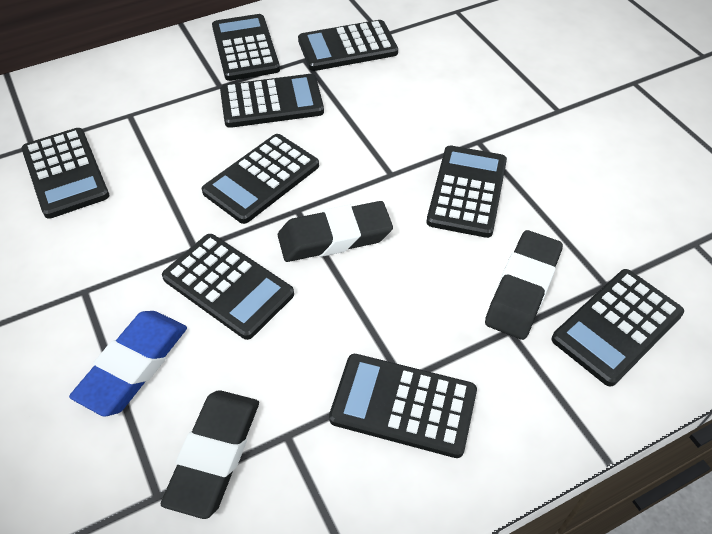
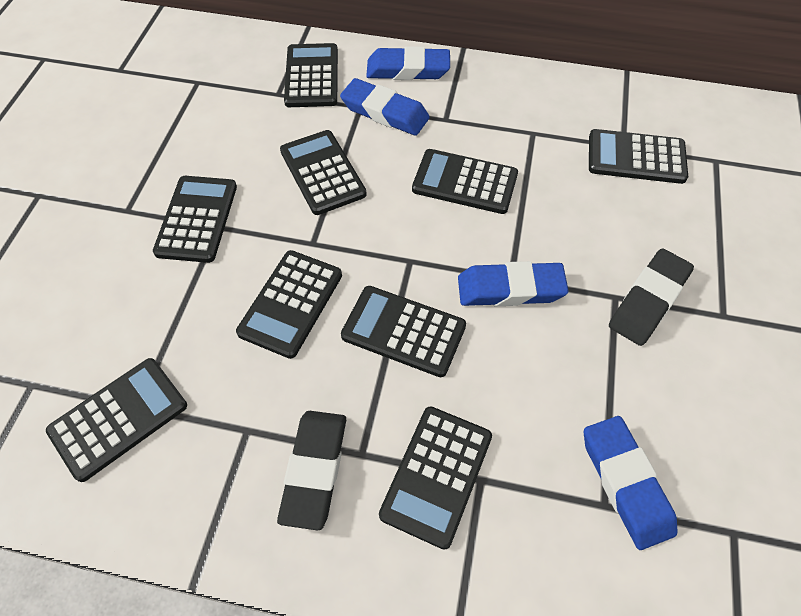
black eraser: [161,390,259,519] [278,201,393,262] [485,230,563,340] = 3 -> [277,411,346,531] [609,248,694,346] = 2
blue eraser: [69,311,187,417] = 1 -> [340,78,430,136] [366,46,450,80] [458,261,569,306] [584,416,678,550] = 4

